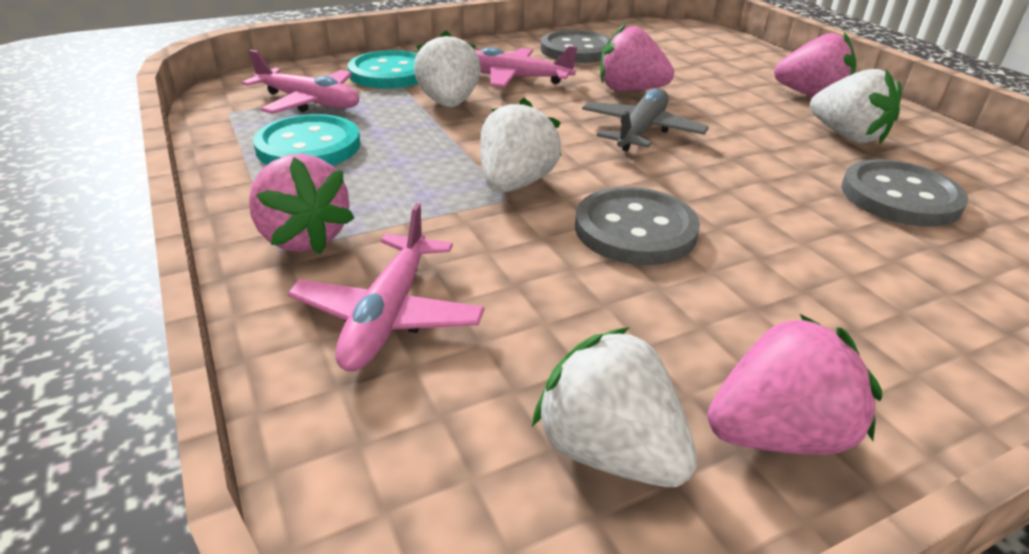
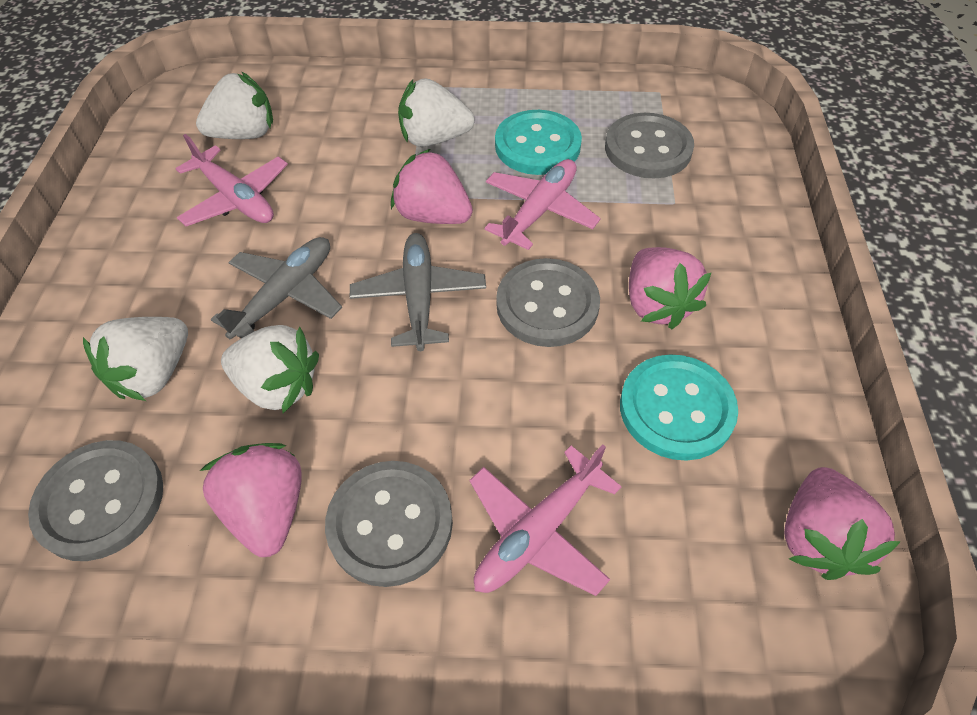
grey button: [540,30,610,63] [575,187,700,265] [841,159,968,227] = 3 -> [28,440,163,561] [325,461,453,587] [496,258,600,347] [605,113,694,178] = 4
grey plane: [582,89,709,151] = 1 -> [211,237,342,340] [350,233,486,351] = 2

